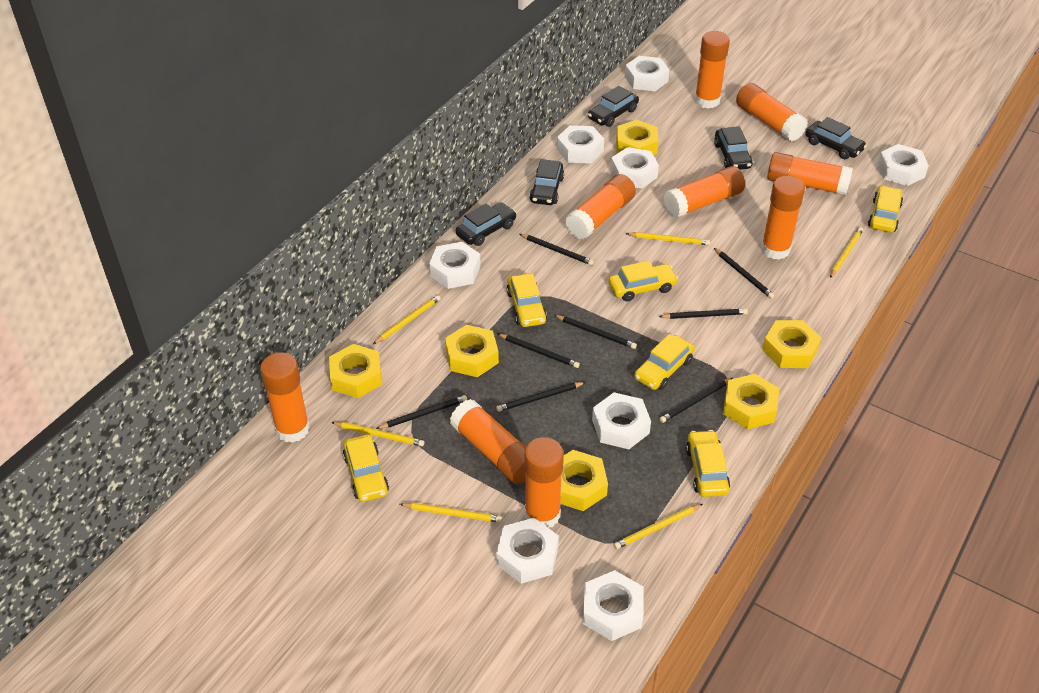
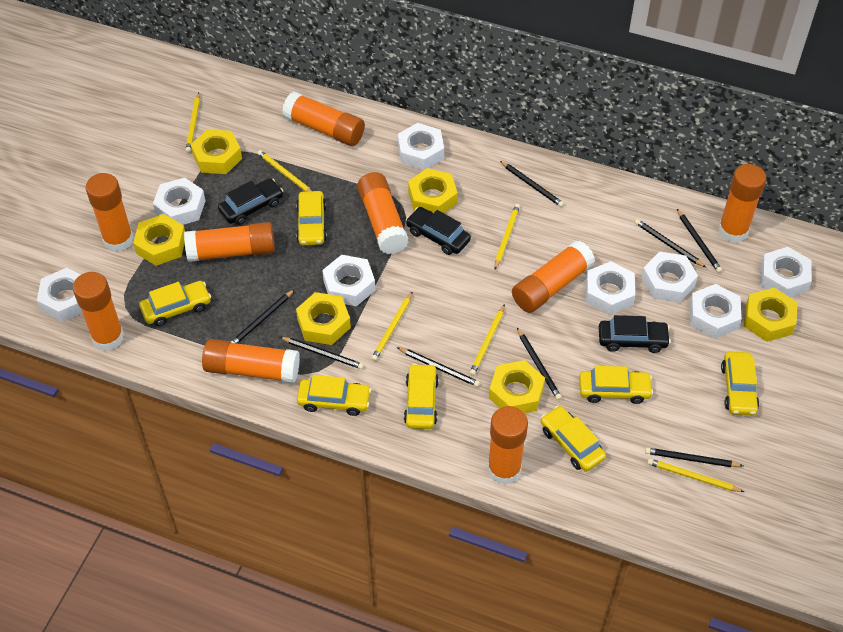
black car: [456,203,517,246] [530,159,564,205] [588,86,639,127] [714,126,752,170] [805,117,867,159] = 5 -> [218,178,283,225] [406,207,471,255] [599,315,671,353] = 3
yellow car: [343,434,389,502] [506,273,547,327] [608,261,678,301] [634,334,695,390] [686,430,730,497] [868,185,903,233] = 6 -> [139,281,211,326] [296,191,327,245] [297,375,371,416] [404,363,439,429] [541,406,606,472] [579,366,653,404] [721,351,759,415] = 7

